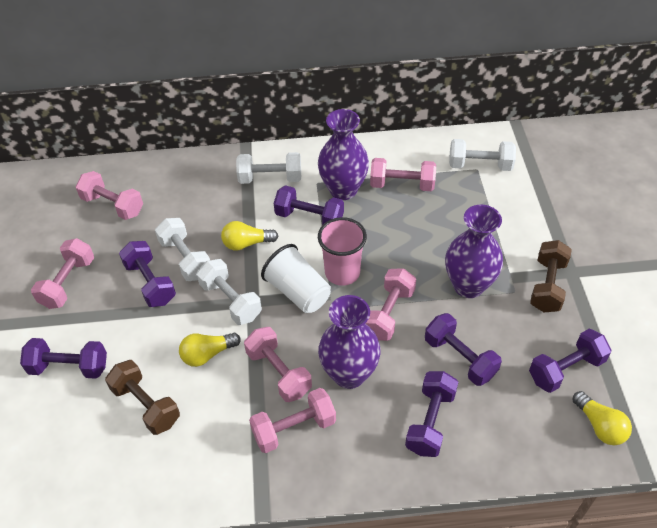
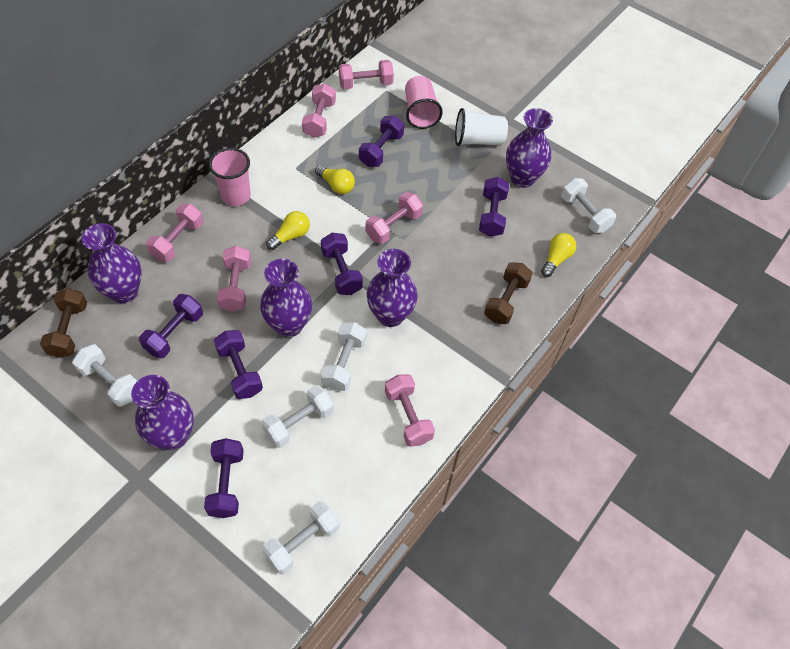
pink cup: [318,217,367,286] = 1 -> [209,148,251,206] [405,76,443,129] = 2
purple vase: [318,109,369,200] [318,295,381,389] [445,205,503,298] = 3 -> [82,223,142,303] [131,375,194,450] [260,259,312,337] [367,249,418,327] [506,108,553,188] = 5
white dumbbell: [155,218,210,281] [197,259,262,325] [236,152,301,184] [449,139,516,171] = 4 -> [72,344,137,407] [262,385,334,448] [262,501,340,574] [321,322,367,391] [561,178,616,233] = 5

